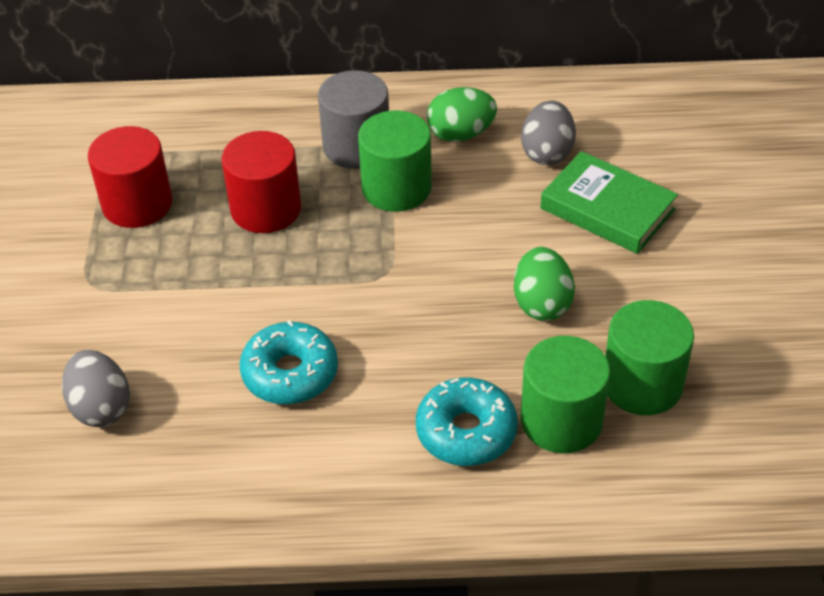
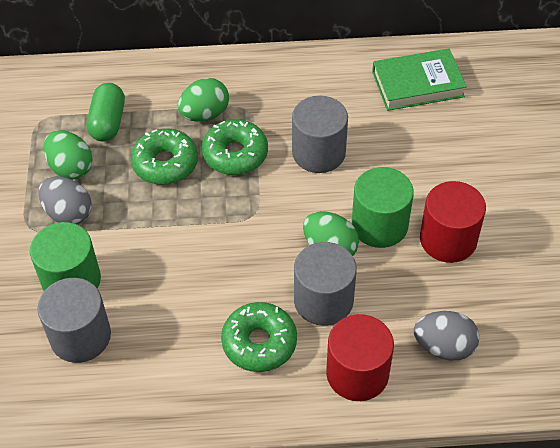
green capsule: none = 0 -> [87,83,125,142] = 1
green cylinder: [358,110,432,212] [521,336,610,453] [605,300,694,415] = 3 -> [30,222,101,291] [352,167,414,248] = 2
green donut: none = 0 -> [131,128,198,185] [202,119,268,175] [221,302,297,372] = 3
green egg: [427,87,497,142] [514,247,575,321] = 2 -> [43,130,92,180] [178,78,229,122] [303,211,359,256] = 3
grey cylinder: [318,70,389,169] = 1 -> [37,278,111,363] [292,96,348,173] [294,242,357,326] = 3
turquoise donut: [240,320,338,405] [416,378,518,466] = 2 -> none = 0

